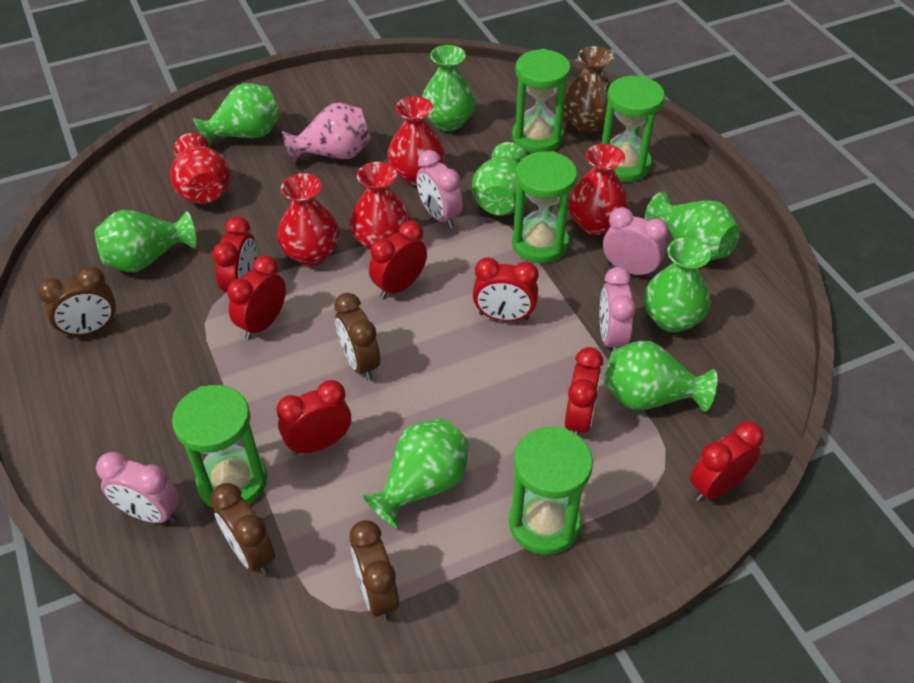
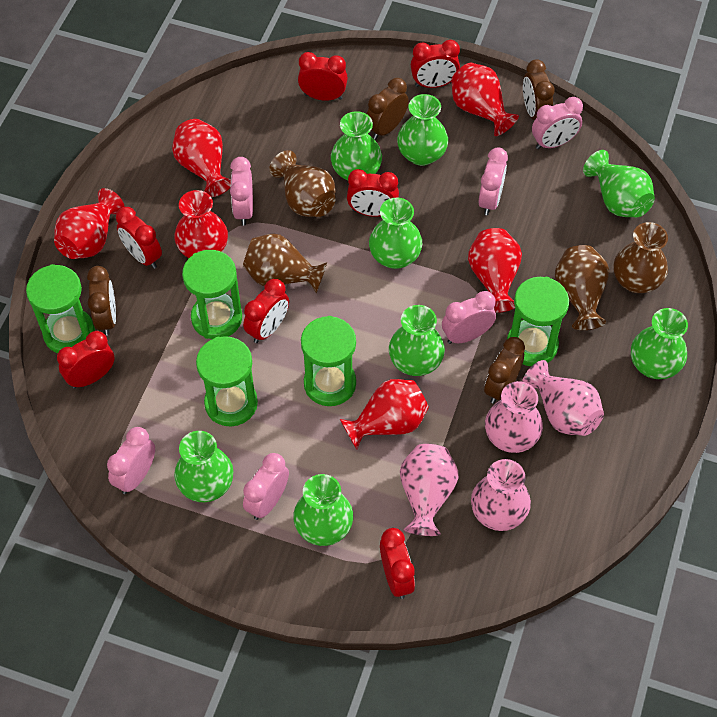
brown vase: [564,46,614,133] = 1 -> [243,233,327,293] [269,150,336,217] [555,245,609,330] [613,222,668,293] = 4
pink clock: [96,452,180,523] [416,150,463,228] [600,267,636,351] [603,207,669,278] = 4 -> [107,427,155,494] [230,157,253,226] [243,453,289,520] [442,291,496,344] [478,147,508,215] [532,97,583,149] = 6
pink vase: [282,103,371,165] = 1 -> [400,444,458,536] [471,459,531,531] [485,381,543,453] [522,360,604,436] = 4
red vase: [170,133,230,204] [277,173,340,266] [350,162,411,250] [387,96,445,185] [568,144,629,235] = 5 -> [54,188,125,259] [172,119,231,197] [174,190,228,258] [340,379,429,449] [451,63,519,136] [468,228,522,313] = 6

